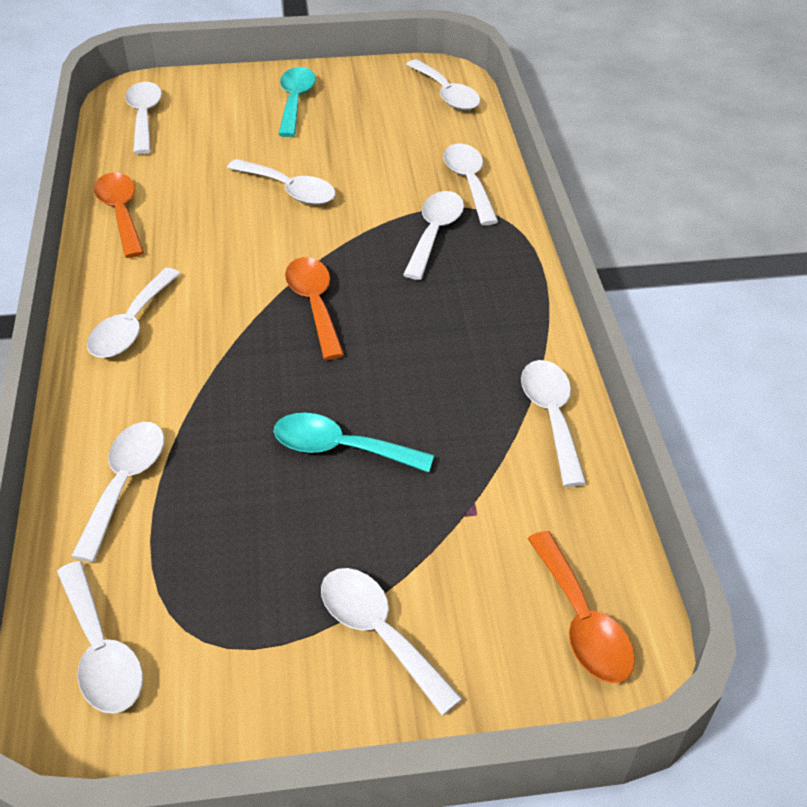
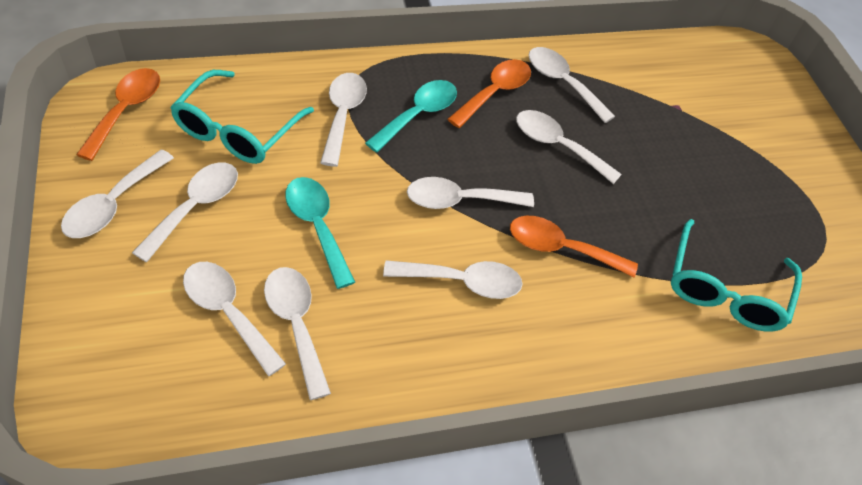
turquoise glasses: none = 0 -> [170,70,314,164] [671,219,802,332] = 2
white spoon: [57,561,143,714] [71,422,164,562] [87,268,181,358] [125,82,162,154] [227,159,335,205] [321,568,462,716] [403,191,464,280] [406,59,480,110] [443,144,498,225] [521,360,586,487] = 10 -> [61,149,174,238] [132,162,238,262] [183,262,286,376] [264,267,331,400] [320,73,367,167] [383,260,523,299] [407,177,534,209] [516,110,622,184] [529,47,615,123] = 9

